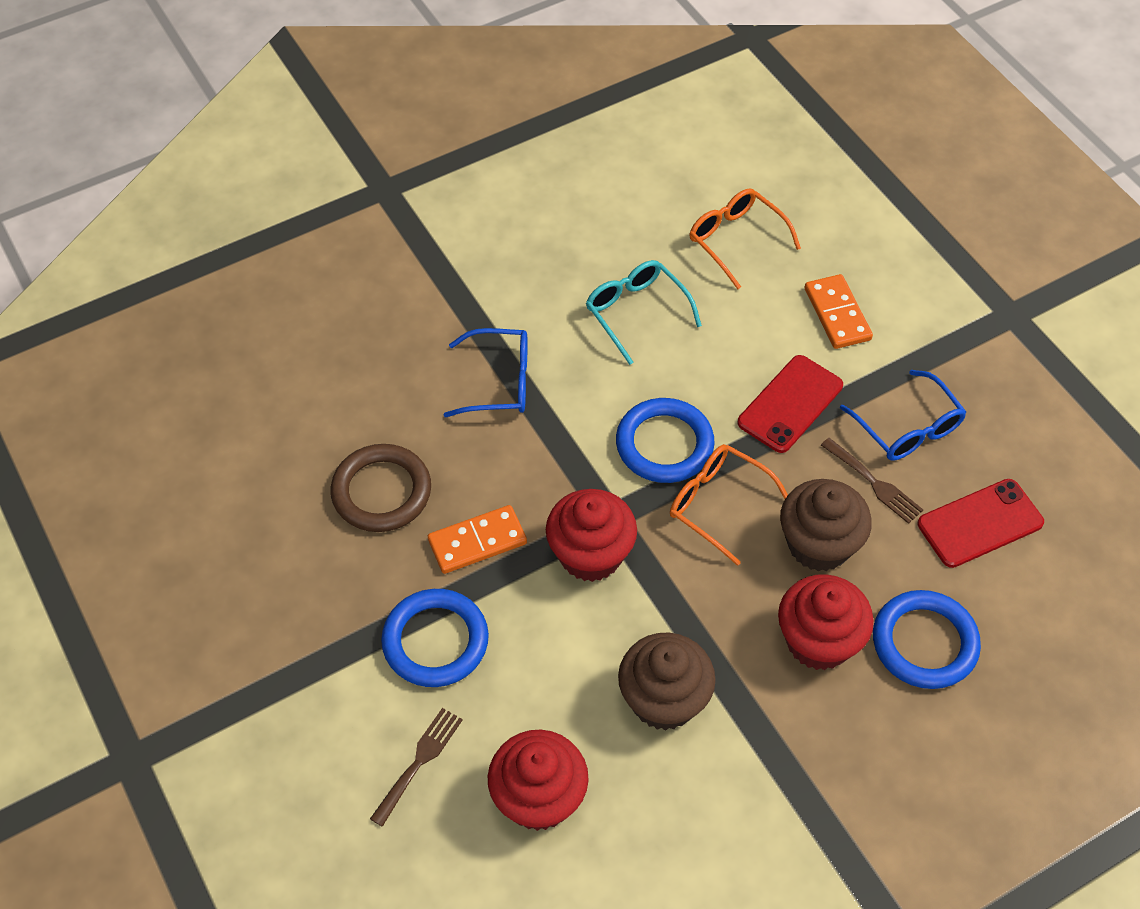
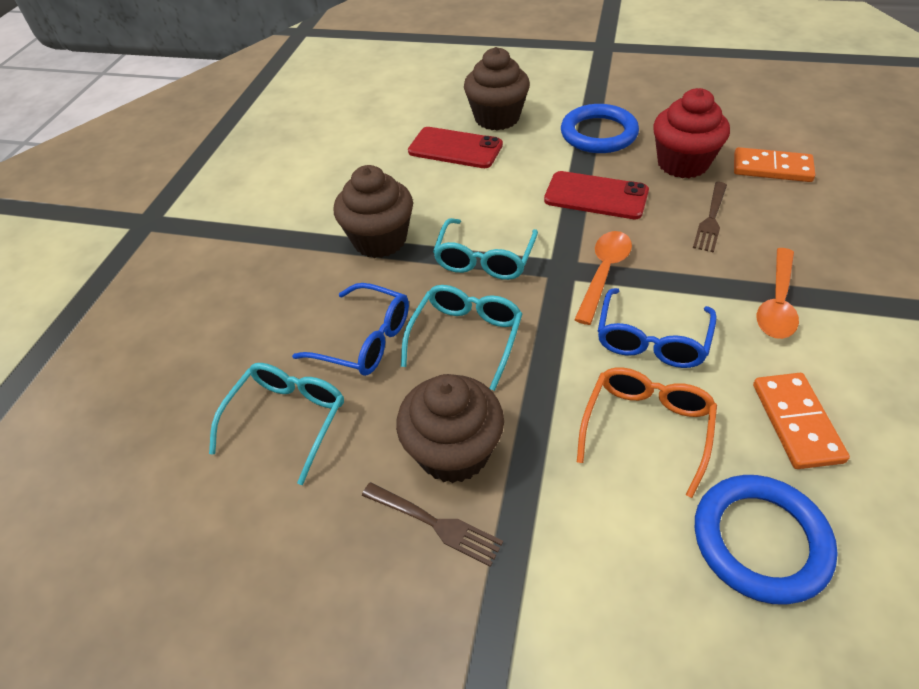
blue ring: [381,589,489,687] [616,398,714,483] [873,590,981,689] = 3 -> [561,104,639,153] [695,475,838,605] = 2
brown cupcake: [618,632,716,731] [780,479,872,572] = 2 -> [333,165,413,258] [396,374,504,483] [464,47,530,131] = 3
brown ring: [331,444,431,532] = 1 -> none = 0
orange glasses: [670,444,788,566] [690,188,801,289] = 2 -> [577,368,717,498] = 1
orange spoon: none = 0 -> [574,231,632,325] [757,248,799,339] = 2
red cupcake: [488,730,589,831] [546,489,637,582] [778,574,874,670] = 3 -> [653,88,730,178] = 1
turquoise glasses: [586,260,702,365] = 1 -> [209,363,344,485] [401,285,522,391] [433,218,538,280] = 3

